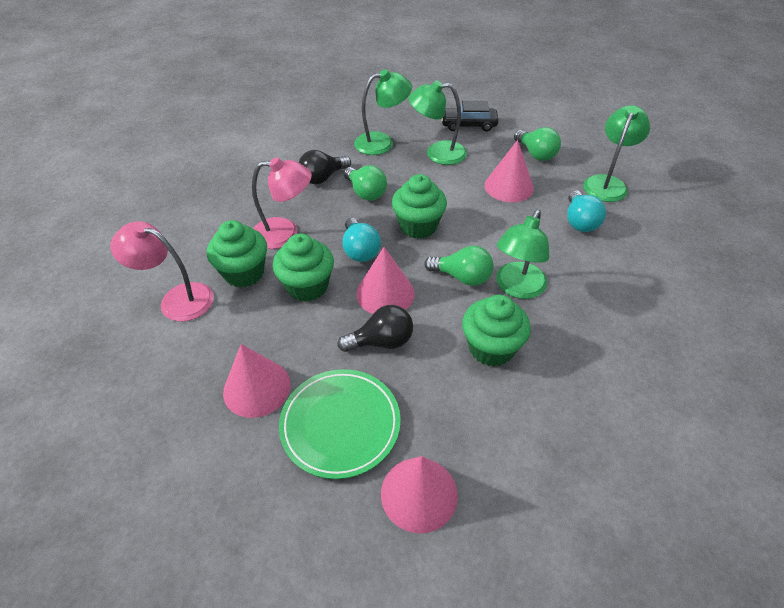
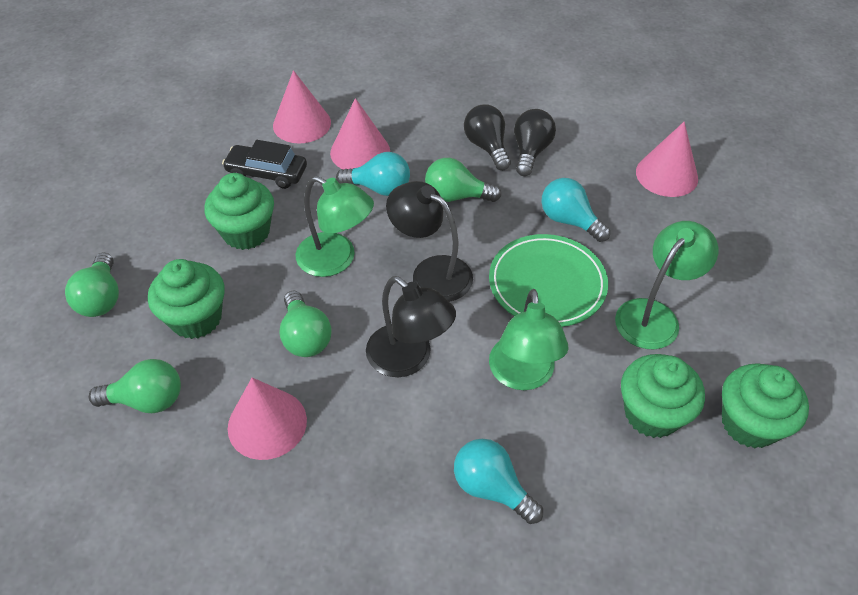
black lamp: none = 0 -> [366,276,456,377] [386,181,473,302] = 2
green lamp: [354,69,412,155] [408,80,467,165] [496,210,549,299] [583,105,650,202] = 4 -> [296,176,374,277] [489,289,568,390] [615,221,718,349] = 3
green light bulb: [344,165,387,201] [424,246,494,286] [514,127,561,161] = 3 -> [65,252,119,317] [89,359,181,413] [280,291,332,357] [425,158,501,202] = 4
pink lamp: [110,221,214,322] [252,157,312,249] = 2 -> none = 0
turquoise light bulb: [342,218,381,262] [567,190,606,232] = 2 -> [336,152,410,196] [454,439,543,524] [541,178,610,242] = 3

